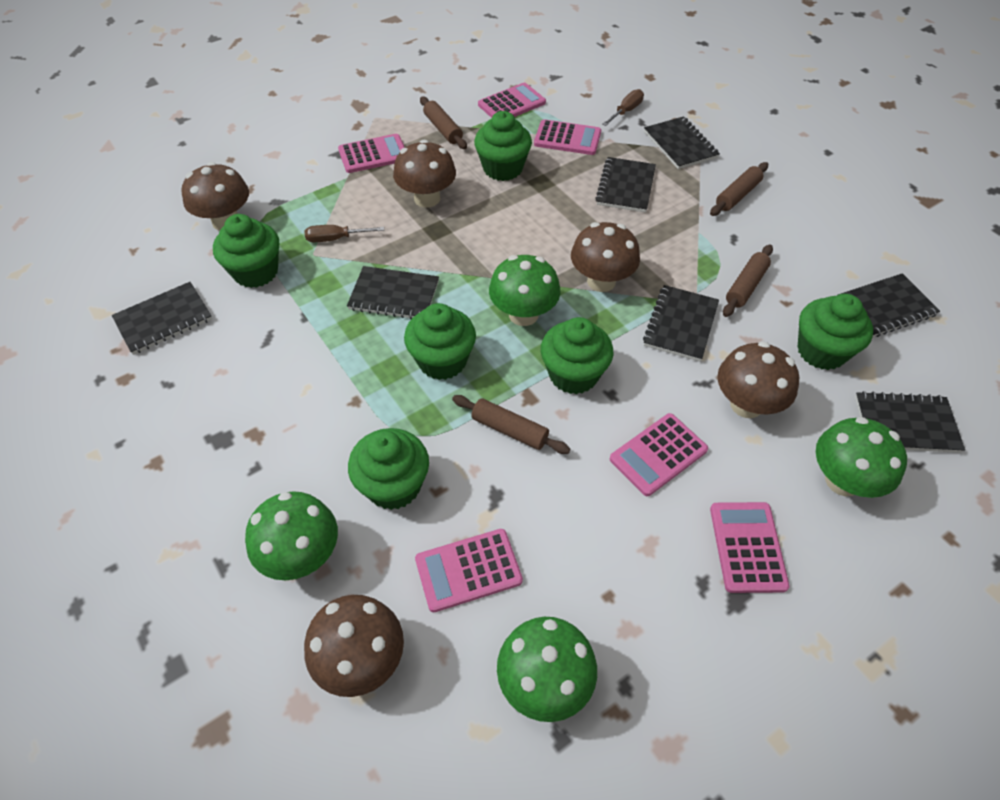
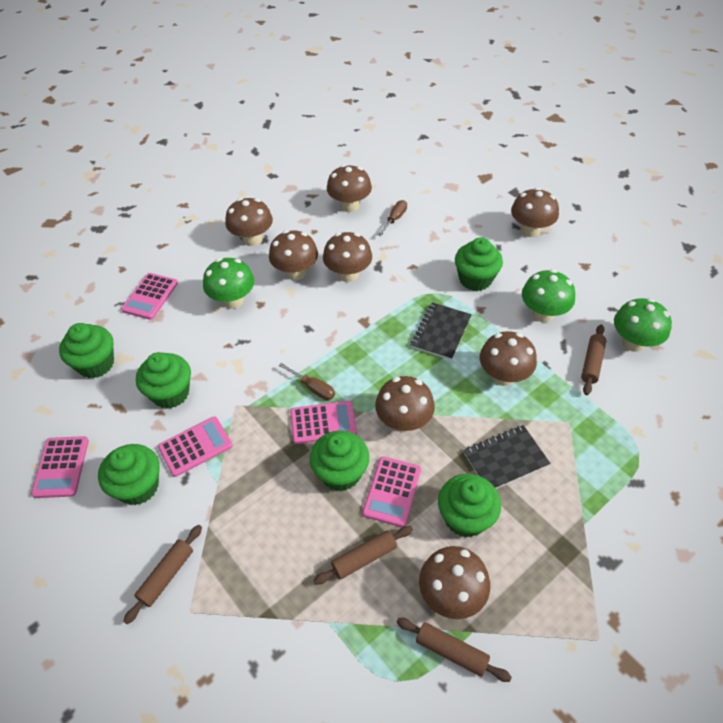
black notebook: [112,282,212,355] [347,266,439,319] [595,157,656,213] [643,285,719,362] [644,116,720,169] [838,273,940,337] [855,391,965,453] = 7 -> [411,302,472,360] [464,425,551,489] = 2
brown mushroom: [181,162,249,231] [304,595,404,697] [393,140,456,208] [571,222,640,292] [718,341,799,418] = 5 -> [225,198,273,246] [269,230,318,280] [323,232,372,282] [327,164,372,212] [375,376,435,432] [419,546,490,619] [480,331,537,386] [511,188,559,237] = 8
green mushroom: [245,491,338,580] [489,255,561,326] [497,617,597,722] [816,417,907,498] = 4 -> [203,258,254,309] [522,269,575,322] [614,298,672,352] = 3
pink calculator: [338,134,405,173] [415,529,523,612] [478,83,546,118] [534,119,601,155] [610,413,708,496] [710,502,790,593] = 6 -> [31,436,89,498] [121,273,178,320] [158,417,233,477] [290,401,357,444] [363,457,421,527] = 5

